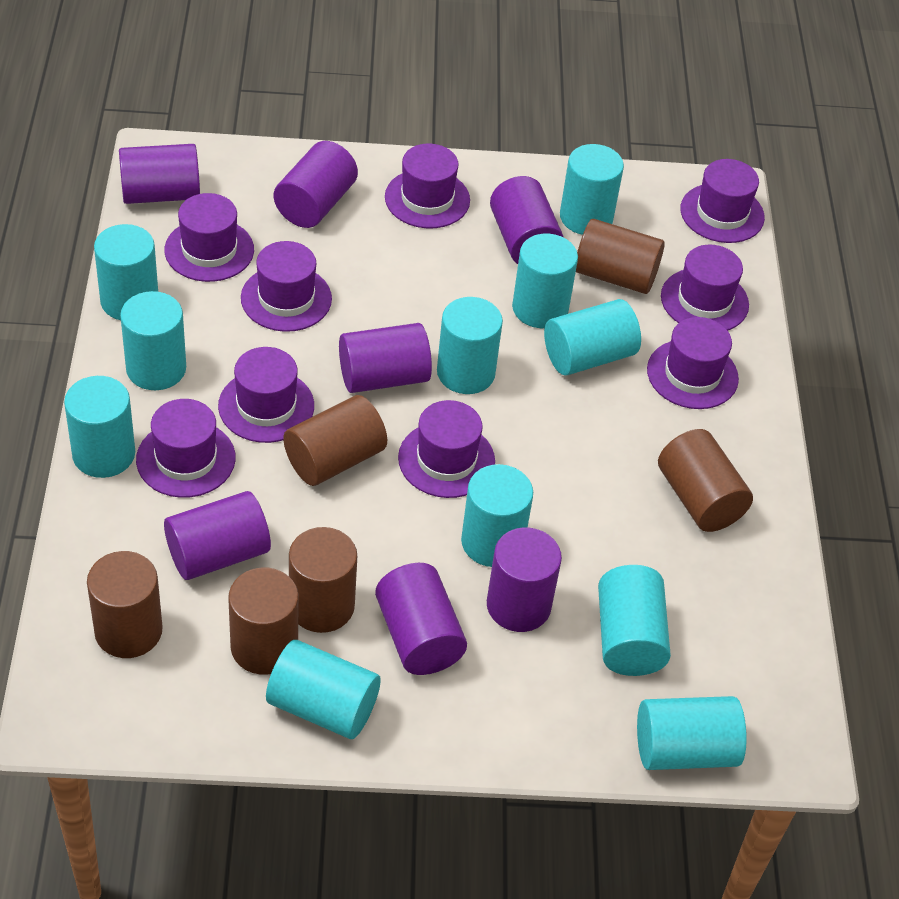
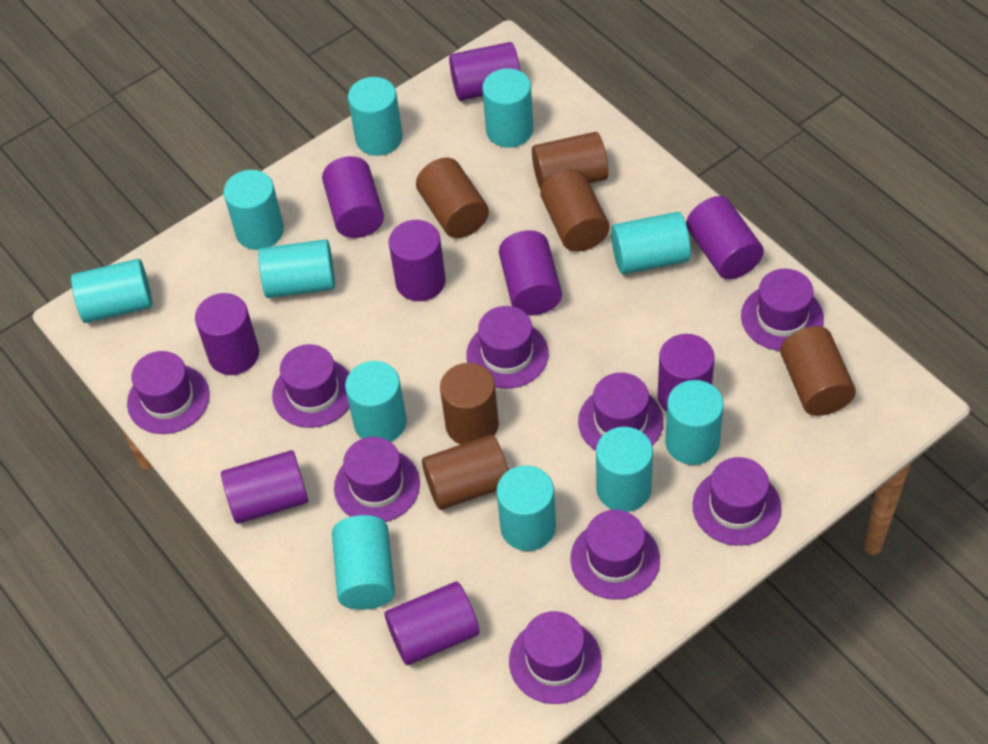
purple cylinder: [119,144,200,204] [164,491,271,580] [274,141,358,228] [339,323,432,393] [375,563,467,675] [487,528,562,632] [490,176,564,264] = 7 -> [195,293,259,375] [221,450,308,524] [322,156,384,238] [385,581,479,665] [389,220,446,301] [449,42,520,101] [499,230,562,316] [658,334,714,412] [686,196,764,280] = 9

